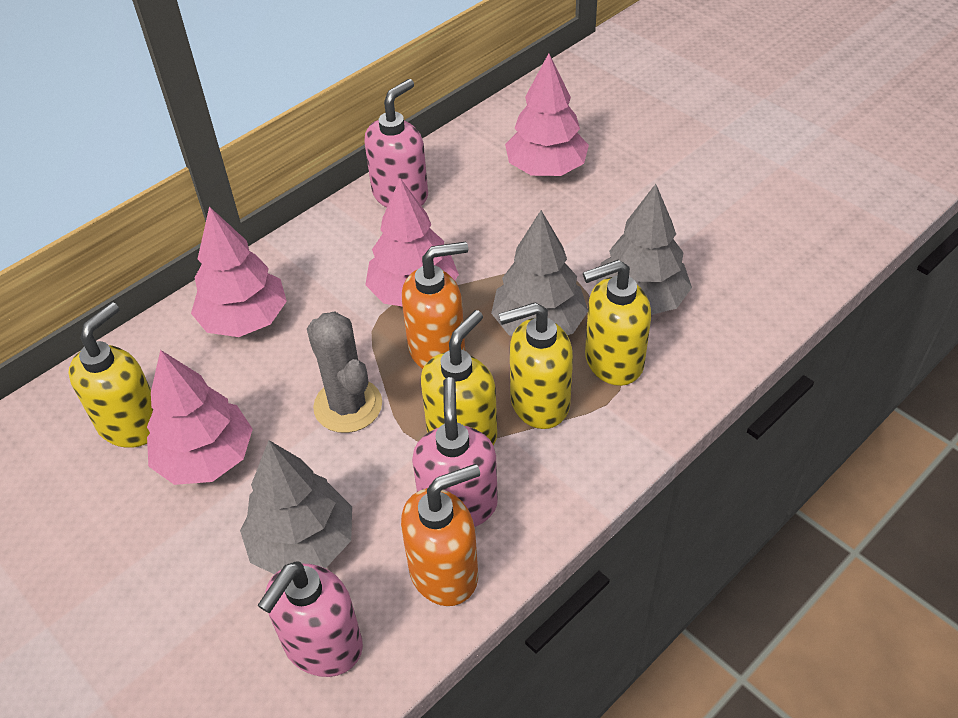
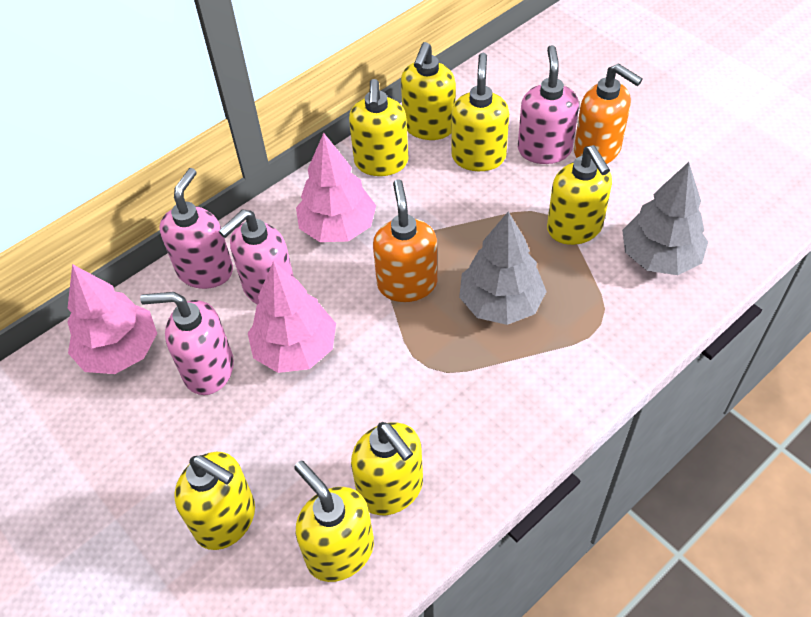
grey cactus: [307,311,382,433] = 1 -> none = 0
grey tree: [240,440,352,575] [491,210,588,336] [596,184,692,315] = 3 -> [459,212,547,325] [622,162,708,275] = 2
pink soap dispenser: [257,561,363,677] [365,79,428,207] [412,377,498,527] = 3 -> [140,292,234,395] [160,168,233,289] [219,209,294,305] [518,45,579,164] = 4
pink tree: [147,350,253,485] [191,206,287,337] [365,178,459,306] [505,53,589,176] = 4 -> [67,264,157,374] [248,261,336,373] [296,133,376,242] = 3
yellow soap dispenser: [68,302,154,448] [421,310,497,445] [498,302,573,429] [583,260,651,386] = 4 -> [175,452,255,550] [294,461,374,582] [349,79,409,176] [351,422,423,515] [401,42,456,140] [451,53,509,171] [547,145,612,245] = 7

